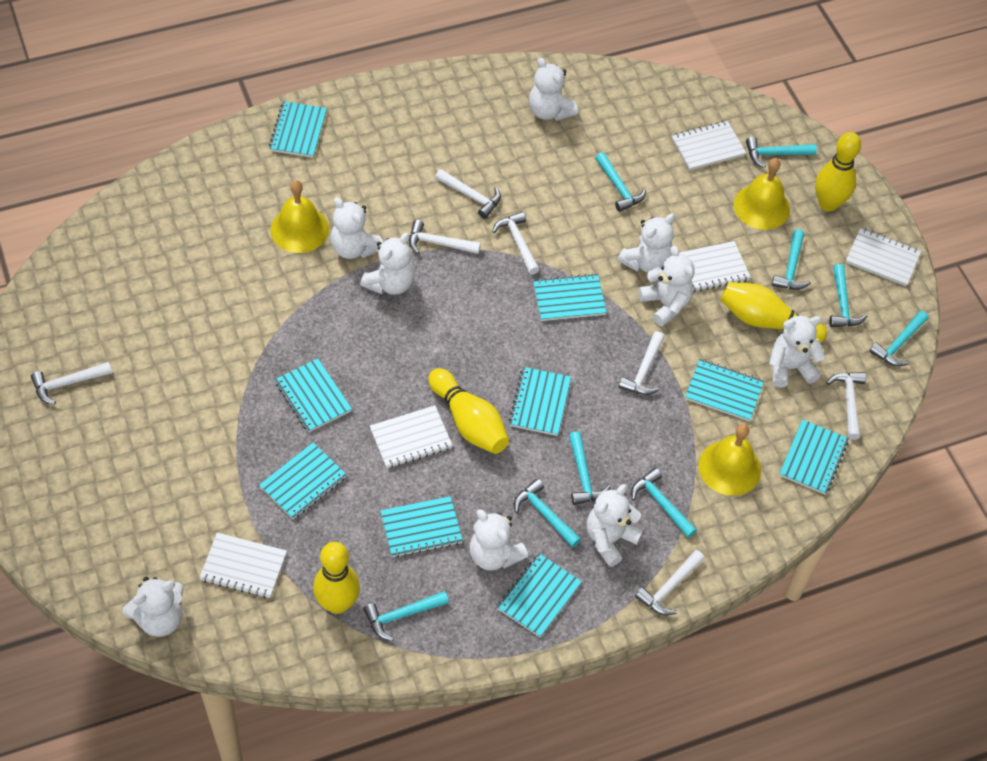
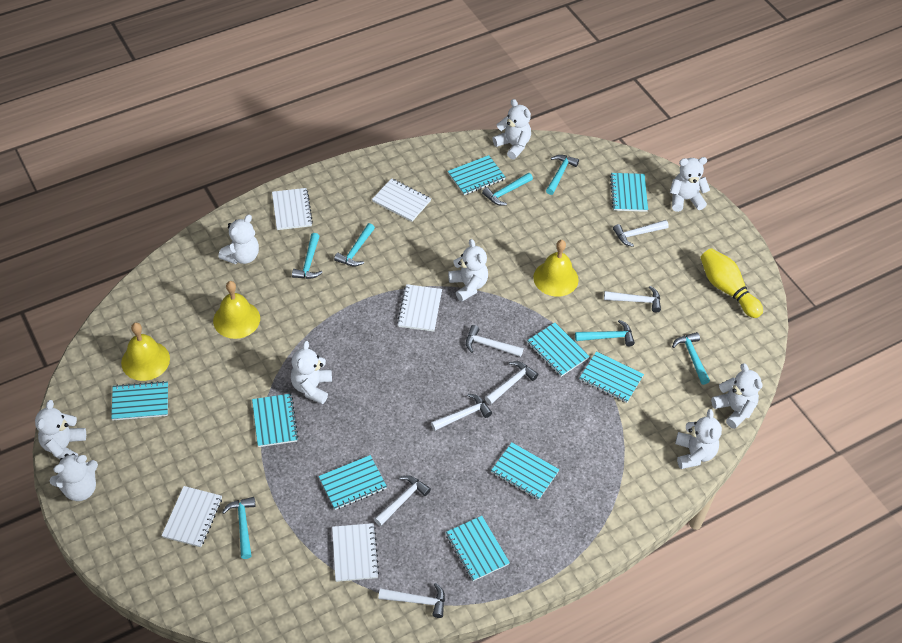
turquoise hammer: [363,591,449,641] [514,478,581,548] [569,432,611,505] [595,152,646,212] [631,468,697,538] [746,137,817,168] [772,229,811,290] [829,264,867,327] [869,311,928,366] = 9 -> [222,497,256,559] [292,233,323,279] [334,223,375,266] [482,173,533,206] [546,155,579,195] [575,320,635,346] [672,332,710,385] = 7
yellow bowling pin: [313,542,360,614] [428,368,509,454] [720,282,827,343] [815,132,861,212] = 4 -> [700,248,763,318] = 1

